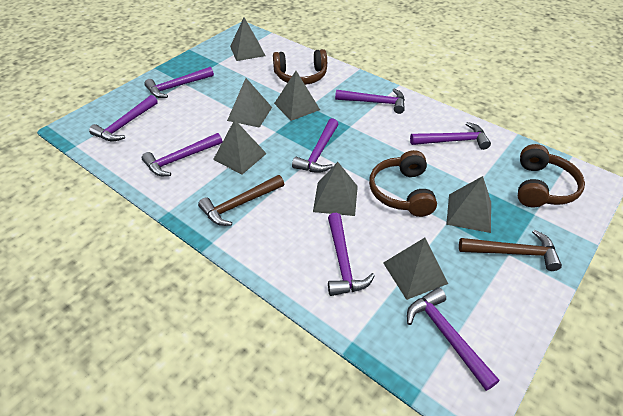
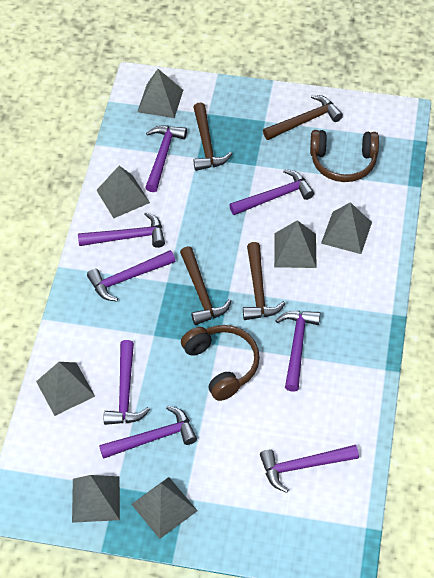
brown hammer: [198,175,284,226] [459,230,562,271] = 2 -> [180,246,232,325] [193,102,232,171] [243,242,286,320] [263,95,343,140] = 4
brown headphones: [273,49,327,85] [369,150,437,217] [518,144,585,207] = 3 -> [181,325,260,401] [310,130,379,182] = 2

